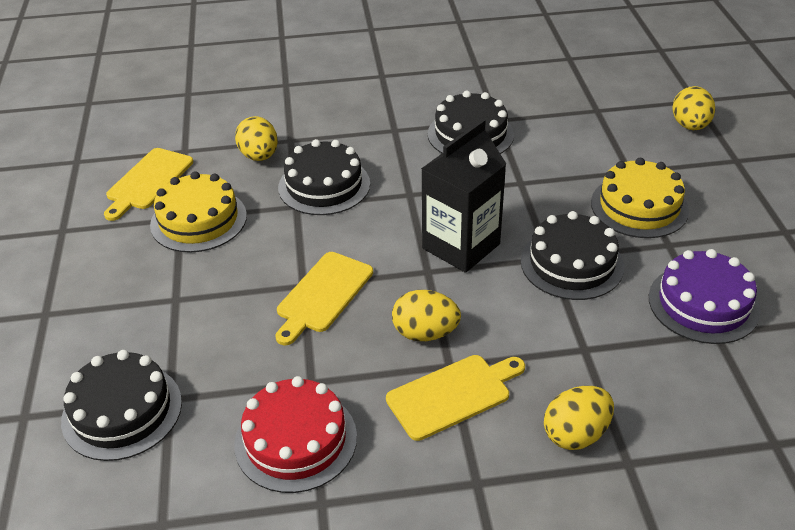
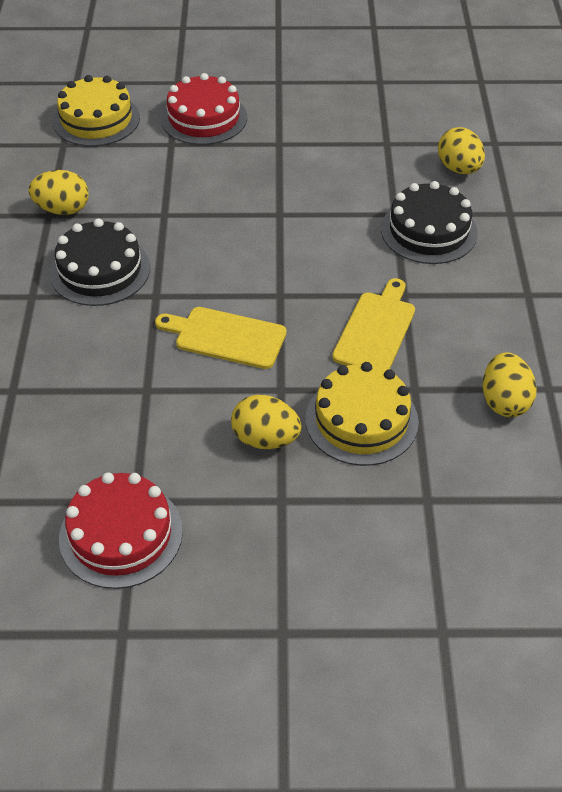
black cake: [61,350,182,461] [278,139,370,215] [428,91,514,154] [521,211,624,300] = 4 -> [50,218,150,306] [381,181,478,264] = 2
black carton: [421,119,506,273] = 1 -> none = 0
purple cake: [649,249,760,344] = 1 -> none = 0
red cake: [234,376,357,493] = 1 -> [59,472,183,589] [161,73,247,145] = 2
yellow cutting board: [104,148,193,221] [276,252,373,345] [386,355,525,441] = 3 -> [155,307,287,369] [332,278,415,370] = 2

